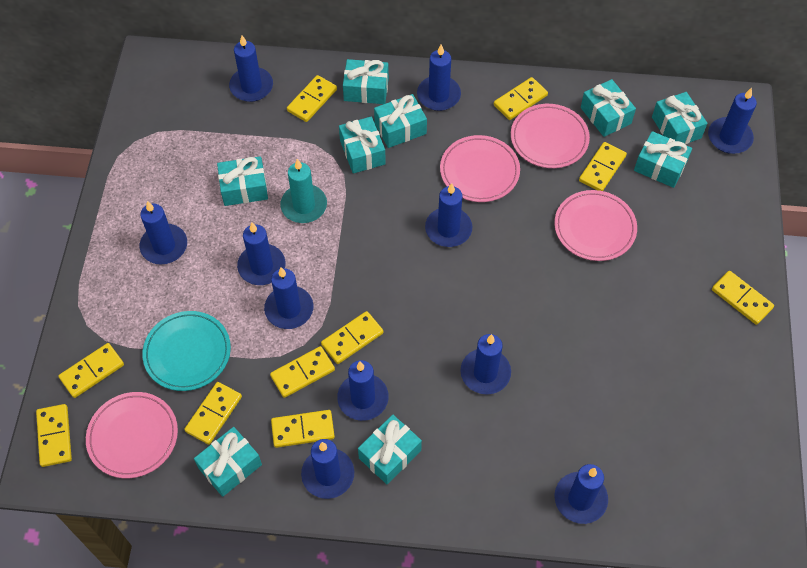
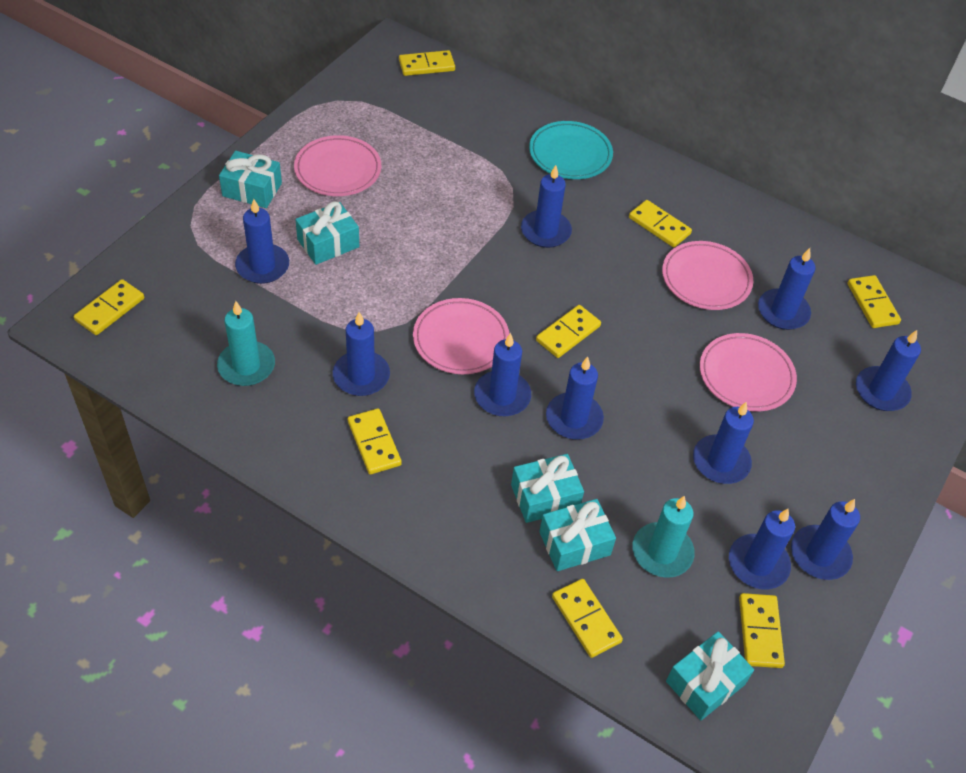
blue candle: [140,201,187,265] [229,36,273,102] [237,223,285,285] [264,267,313,329] [301,439,354,499] [337,360,389,421] [417,44,461,111] [425,183,472,247] [460,334,511,395] [554,464,608,524] [708,88,757,154] = 11 -> [235,199,289,284] [333,312,390,396] [474,333,531,416] [521,165,572,248] [546,357,604,440] [693,402,754,484] [729,509,795,589] [758,248,816,330] [791,499,860,580] [856,330,921,411] = 10
turquoise candle: [280,159,327,223] = 1 -> [217,301,275,386] [632,496,695,578] = 2
turquoise gift: [194,427,262,497] [217,156,268,206] [339,117,386,173] [343,59,389,104] [358,415,422,484] [374,94,427,148] [581,79,636,137] [634,131,692,188] [652,92,707,144] = 9 -> [219,151,282,208] [295,201,359,265] [511,454,584,523] [539,499,616,571] [666,631,754,720] = 5
yellow domino: [36,404,72,467] [58,343,124,398] [184,382,242,445] [270,346,335,398] [271,410,335,448] [287,75,337,122] [321,311,384,364] [494,77,548,120] [579,142,627,191] [712,271,774,325] = 10 -> [74,279,144,335] [348,408,402,474] [399,50,455,76] [536,305,601,358] [552,579,623,658] [629,200,692,248] [739,593,785,668] [847,275,901,328] = 8

